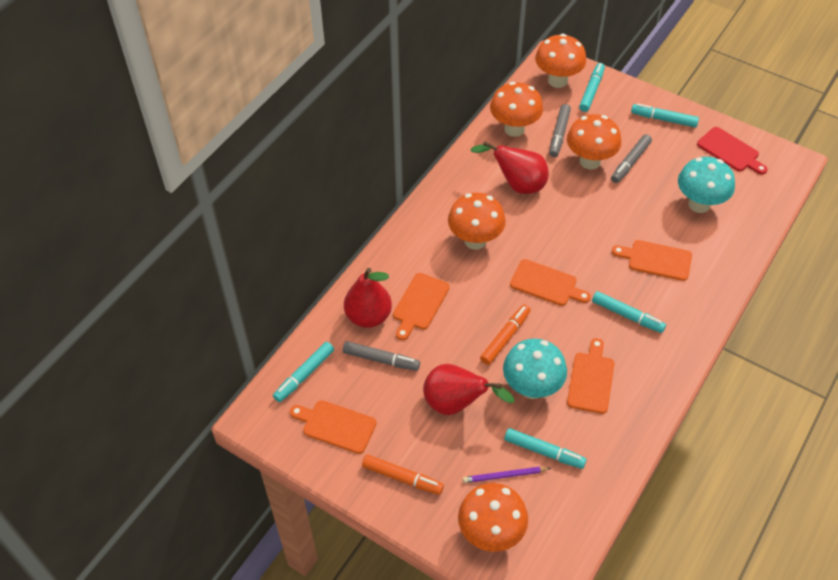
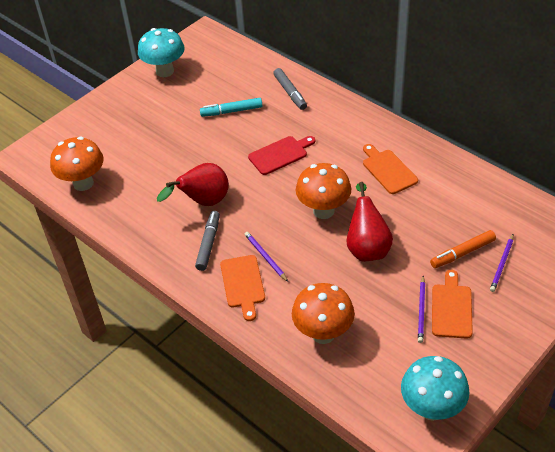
grey marker: [343,341,420,371] [549,104,571,157] [611,134,652,183] = 3 -> [195,211,220,271] [273,68,307,110] = 2
orange cutting board: [290,400,377,454] [393,273,450,340] [510,259,591,306] [567,338,614,414] [612,240,692,281] = 5 -> [220,255,265,321] [363,144,418,194] [432,270,473,339] = 3
orange marker: [362,455,444,495] [480,305,531,365] = 2 -> [430,230,496,268] = 1
orange mushroom: [448,193,506,250] [458,483,528,552] [490,82,543,137] [535,34,586,88] [567,114,622,170] = 5 -> [50,137,104,191] [292,283,355,344] [296,163,351,219] = 3
purple pencil: [463,467,551,483] = 1 -> [245,232,288,282] [418,276,425,343] [490,234,514,292] = 3
red pear: [344,268,392,328] [423,364,515,415] [470,141,549,194] = 3 -> [157,163,229,206] [347,182,393,262] = 2
turquoise marker: [273,342,334,402] [504,428,587,469] [579,63,605,112] [592,291,666,333] [631,104,699,127] = 5 -> [200,98,262,117] = 1

